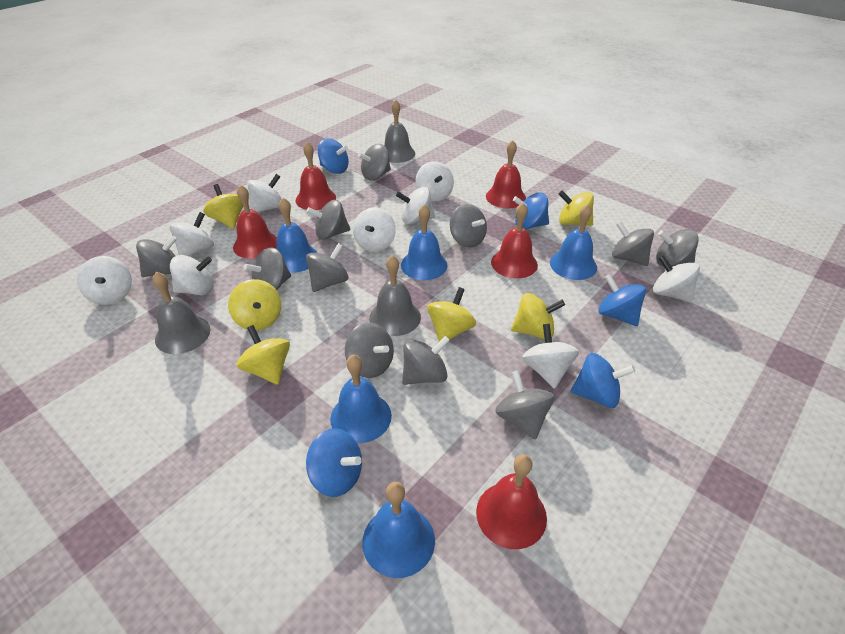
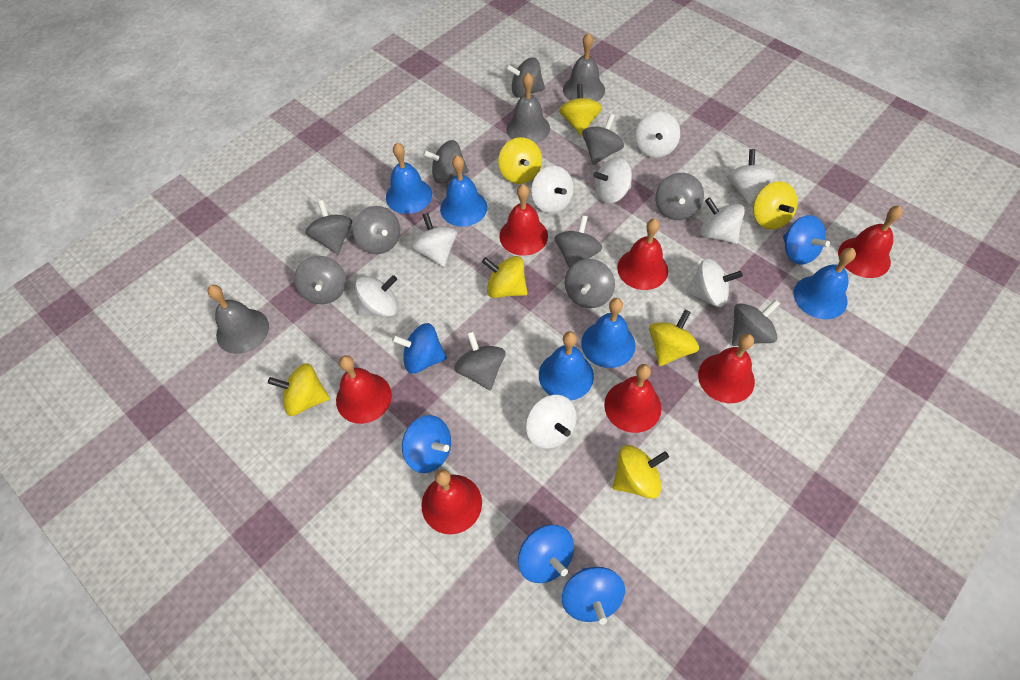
red bell: [233,185,277,259] [296,142,336,210] [476,454,547,549] [486,140,526,208] [491,203,538,278] = 5 -> [336,355,392,424] [422,469,482,534] [499,184,548,256] [604,364,662,433] [617,219,668,290] [698,334,755,403] [838,206,903,278] = 7
yellow spinning top: [203,184,243,229] [228,279,281,330] [237,325,290,385] [427,287,476,341] [511,293,565,339] [559,191,594,226] = 6 -> [268,363,330,416] [482,256,527,298] [498,137,542,184] [559,84,602,136] [612,445,669,499] [649,310,699,366] [753,181,798,230] = 7

